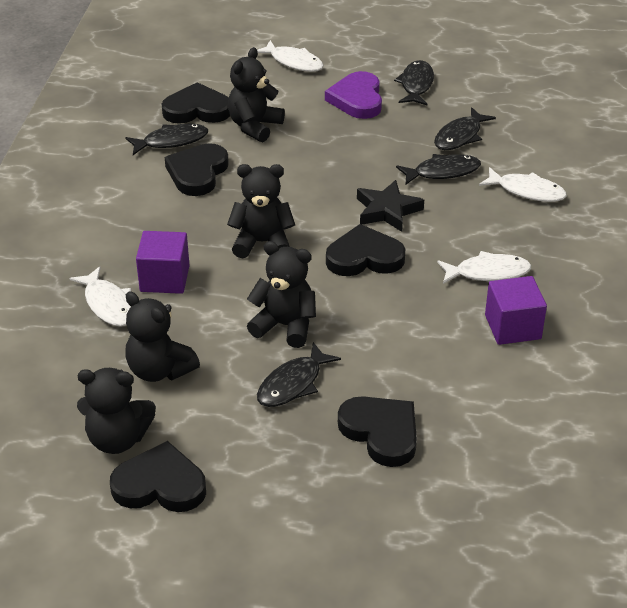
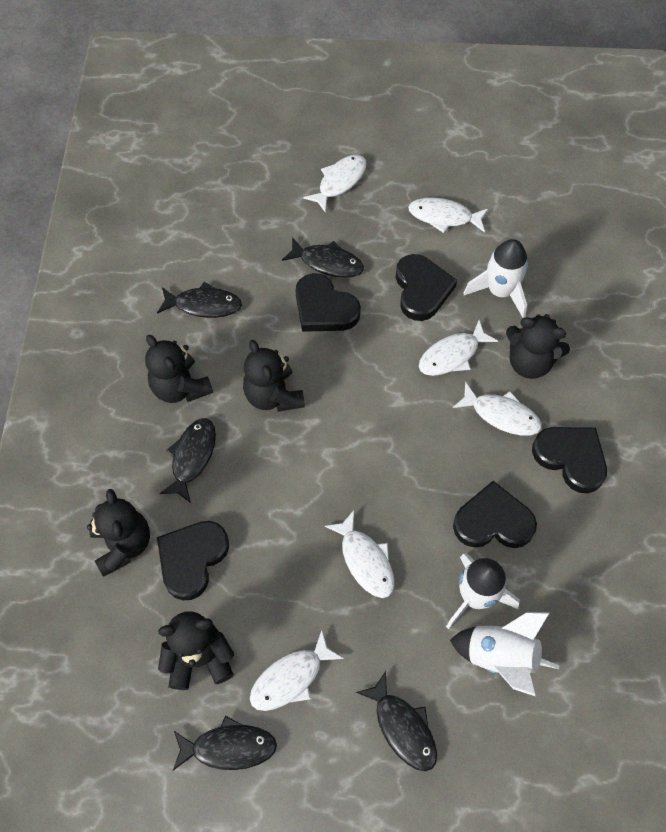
black star: [357,180,424,232] = 1 -> none = 0
purple cube: [136,231,190,294] [485,276,547,345] = 2 -> none = 0
purple heart: [325,71,382,119] = 1 -> none = 0
white fish: [69,266,131,326] [257,40,324,72] [437,251,531,284] [479,167,567,202] = 4 -> [250,630,344,711] [303,155,367,213] [325,511,395,598] [408,197,489,233] [419,320,498,376] [453,382,542,436] = 6
white rocket: none = 0 -> [446,553,520,629] [450,612,560,696] [464,239,528,318] = 3

